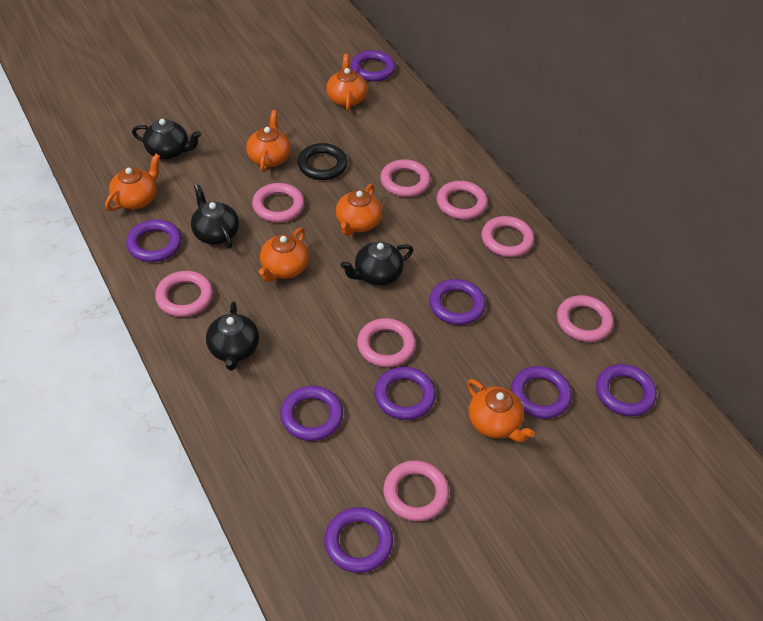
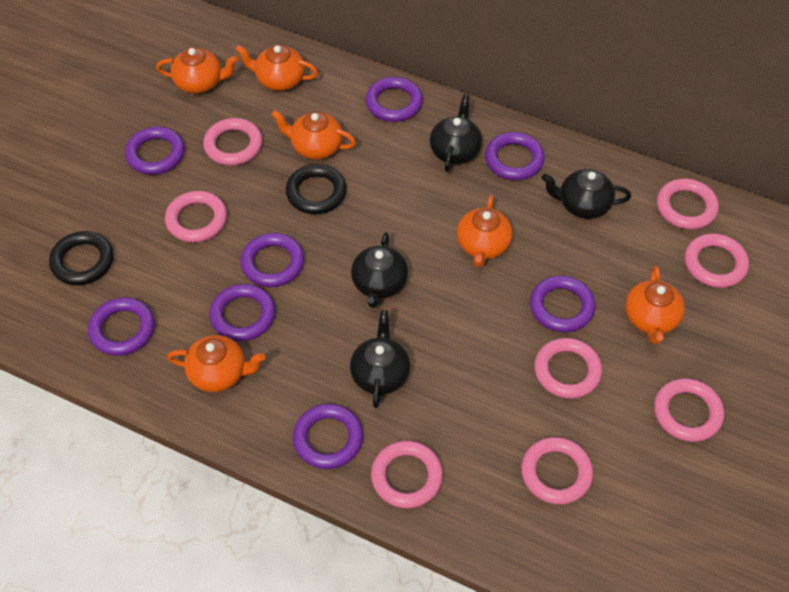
black ring: [298,143,348,180] = 1 -> [49,231,114,285] [286,164,347,214] = 2

